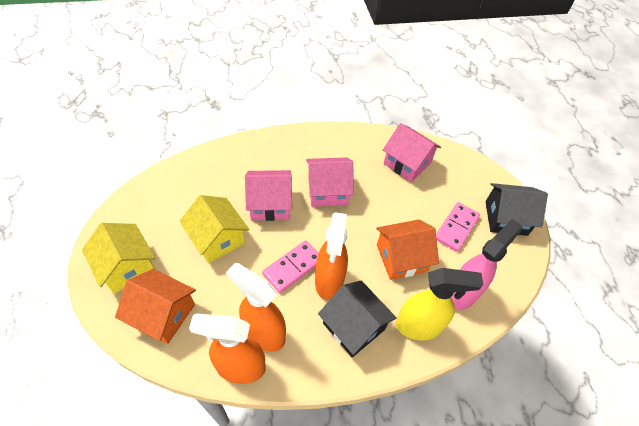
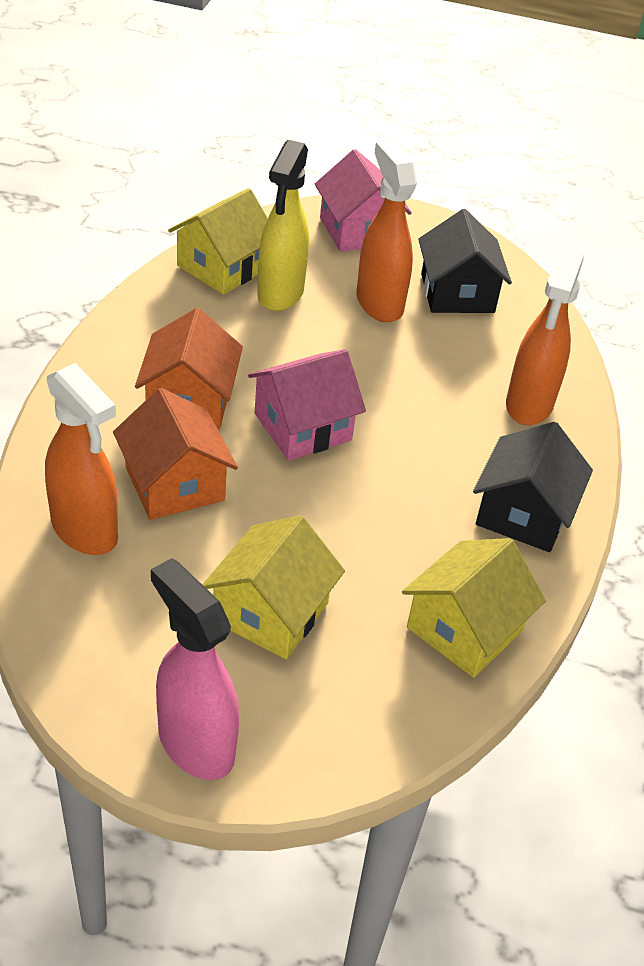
pink domino: [262,240,318,293] [436,202,480,252] = 2 -> none = 0
pink house: [245,170,292,221] [306,157,354,207] [383,123,441,182] = 3 -> [248,349,366,461] [315,149,412,252] = 2
yellow house: [82,223,155,294] [180,195,249,263] = 2 -> [168,188,268,295] [202,515,345,659] [402,538,546,678] = 3

